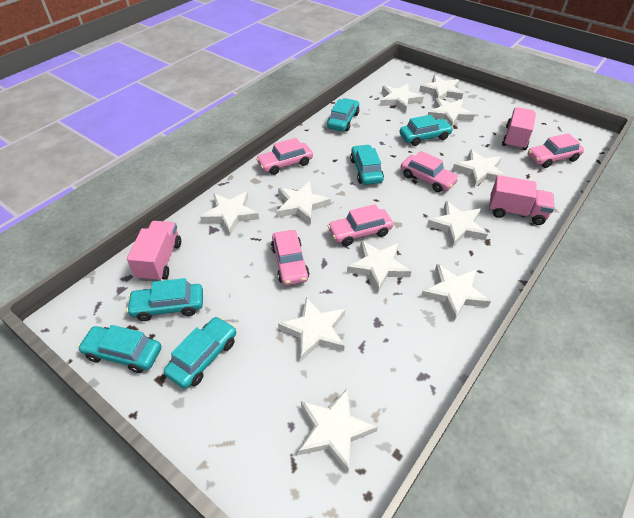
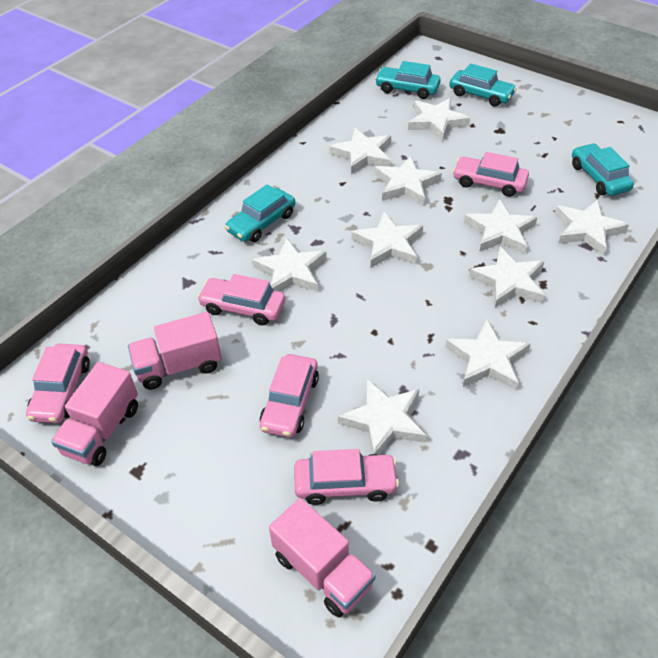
turquoise car: [78,325,162,373] [126,278,203,321] [164,316,236,389] [327,98,359,131] [350,145,384,185] [399,115,453,146] = 6 -> [225,184,295,242] [375,61,441,99] [449,63,517,107] [572,143,634,196] = 4
white star: [200,192,259,235] [277,181,331,224] [278,297,345,361] [298,389,378,472] [347,240,412,292] [380,84,424,113] [419,75,463,99] [421,264,491,321] [427,201,488,247] [428,98,475,127] [452,149,506,188] = 11 -> [252,237,327,292] [329,128,391,174] [338,379,427,455] [351,212,423,267] [375,156,442,205] [408,98,470,141] [445,320,531,390] [464,199,538,253] [469,247,544,308] [555,200,629,256] = 10

